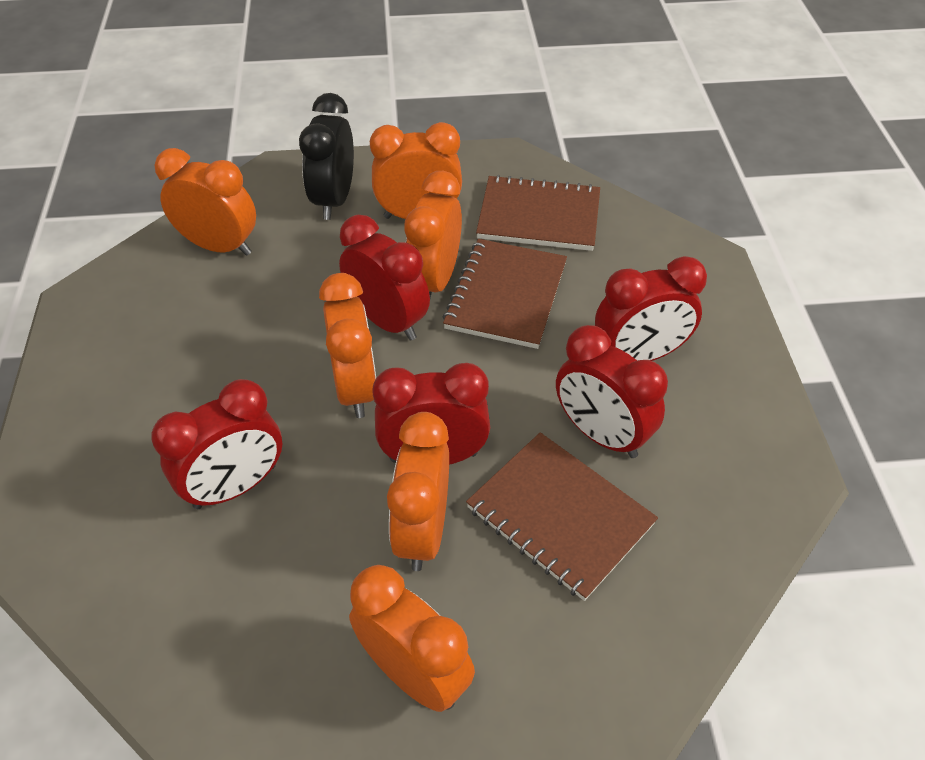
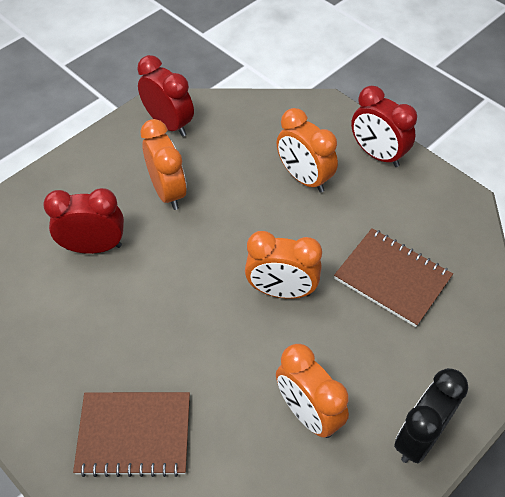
brown notebook: [443,239,567,349] [466,432,658,601] [476,175,600,251] = 3 -> [73,392,190,477] [334,228,453,327] = 2
orange clock: [155,148,256,256] [319,273,376,418] [349,565,475,712] [370,122,462,219] [387,412,449,571] [404,171,462,298] = 6 -> [140,119,187,210] [245,231,322,299] [276,344,349,438] [277,108,338,193] = 4
red clock: [151,379,282,509] [339,215,430,341] [372,363,490,465] [556,325,668,458] [595,256,707,361] = 5 -> [43,188,124,254] [137,55,194,137] [351,86,417,167] = 3

